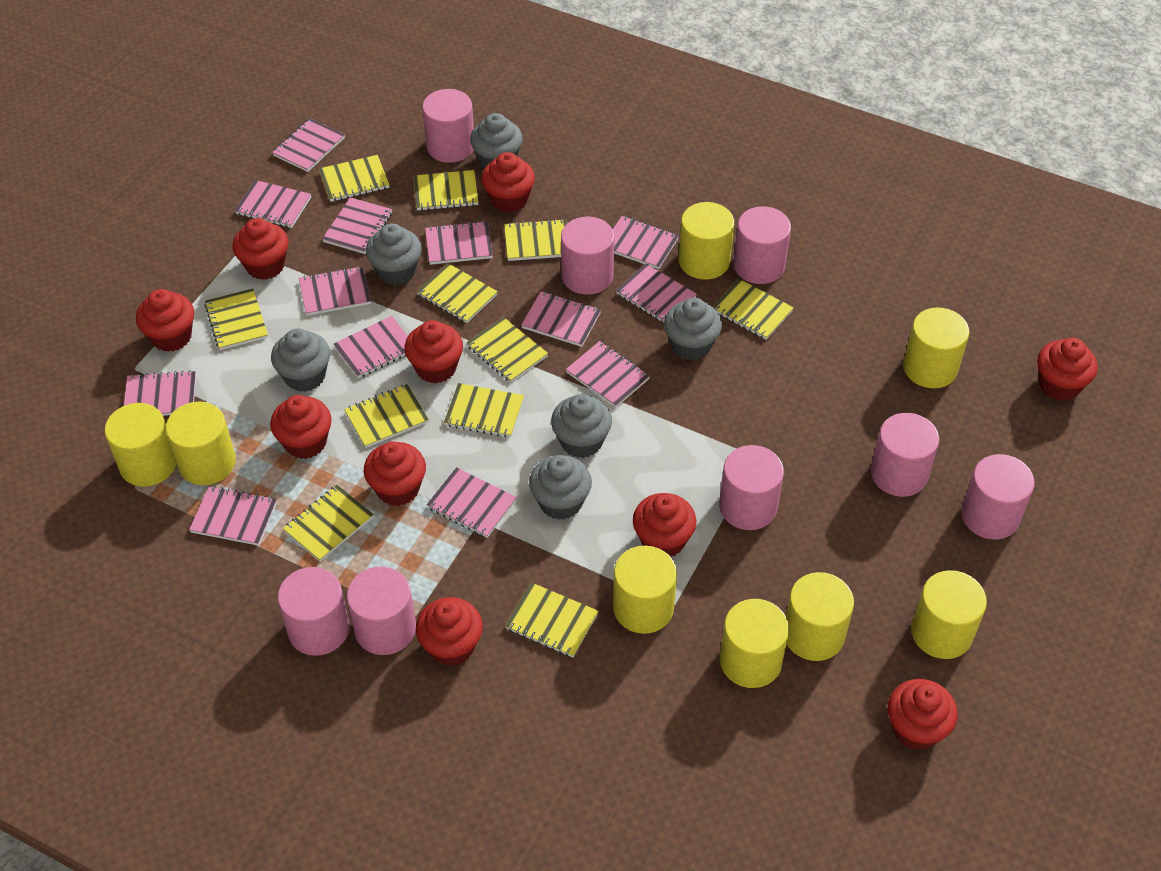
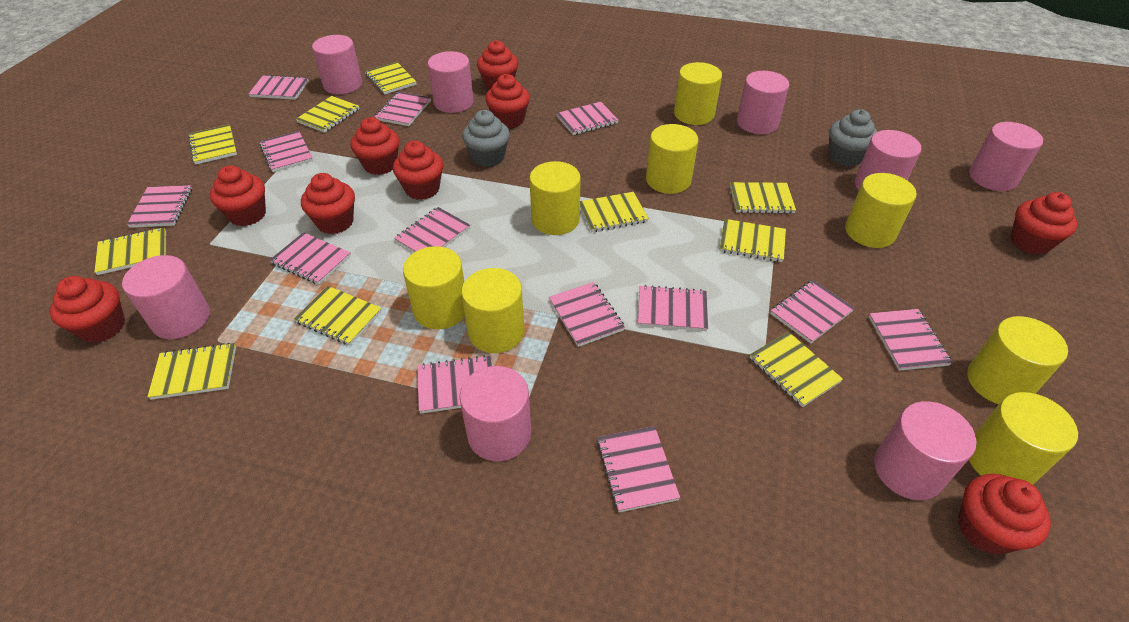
grey cupcake: [271,329,330,392] [366,223,422,285] [470,113,523,168] [529,455,592,520] [551,394,612,458] [664,298,722,361] = 6 -> [462,110,510,167] [829,109,877,167] = 2
red cupcake: [136,289,194,352] [232,218,289,280] [270,395,332,459] [364,441,426,506] [404,320,463,383] [416,597,483,666] [481,152,535,213] [633,493,696,557] [888,679,958,750] [1037,338,1098,401] = 10 -> [50,276,125,343] [210,165,266,226] [301,173,355,234] [351,117,400,175] [393,141,443,200] [477,40,518,90] [485,74,530,129] [958,474,1051,555] [1011,192,1078,255] = 9
yellow notebook: [205,288,268,350] [283,485,374,562] [319,155,390,202] [344,384,429,448] [413,170,479,211] [417,263,498,323] [444,383,524,438] [466,317,548,382] [504,219,567,261] [505,582,599,657] [712,279,794,340] = 11 -> [94,227,166,275] [147,343,236,400] [188,124,237,165] [294,286,382,345] [296,96,359,133] [365,62,417,95] [580,192,649,232] [719,219,786,262] [730,182,796,214] [750,332,843,407] = 10

